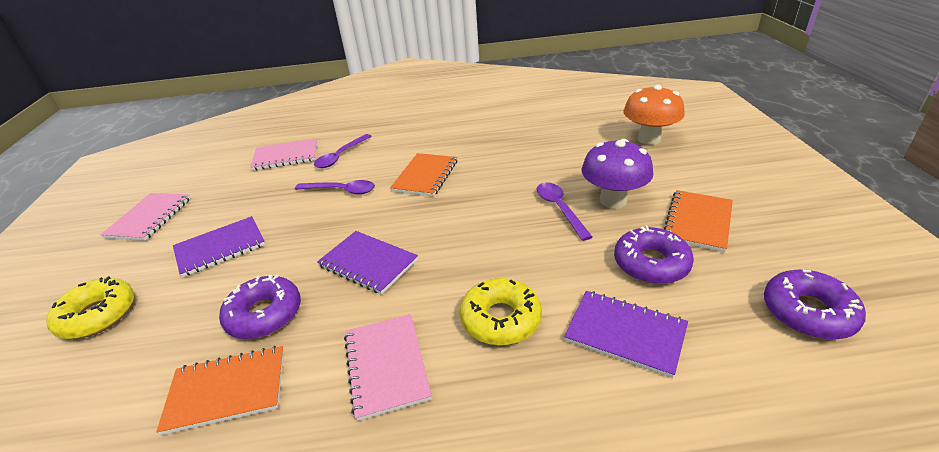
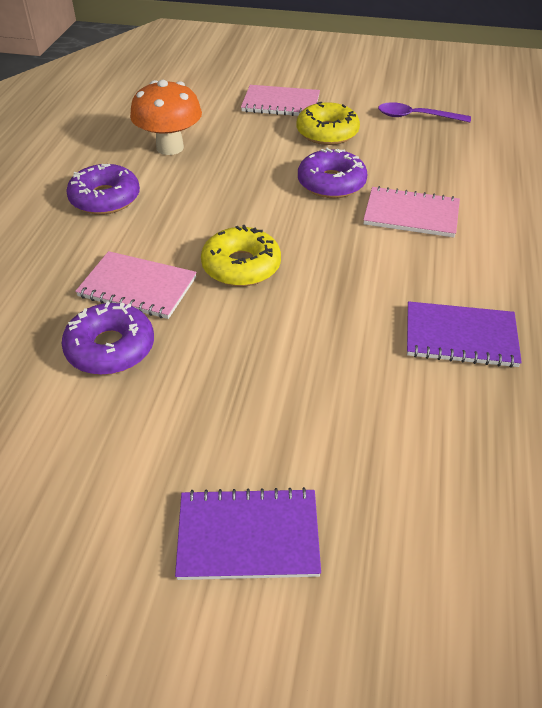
orange notebook: [156,346,284,435] [390,153,457,197] [664,190,733,252] = 3 -> none = 0
purple mushroom: [582,139,654,209] = 1 -> none = 0
purple notebook: [173,216,265,277] [317,231,418,295] [564,291,688,378] = 3 -> [175,487,321,580] [407,301,522,368] = 2
purple spoon: [295,180,375,194] [314,134,372,168] [537,182,592,241] = 3 -> [378,102,471,122] = 1

